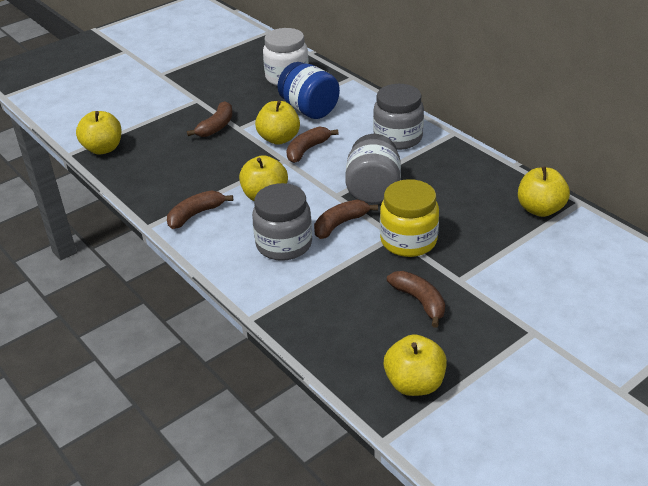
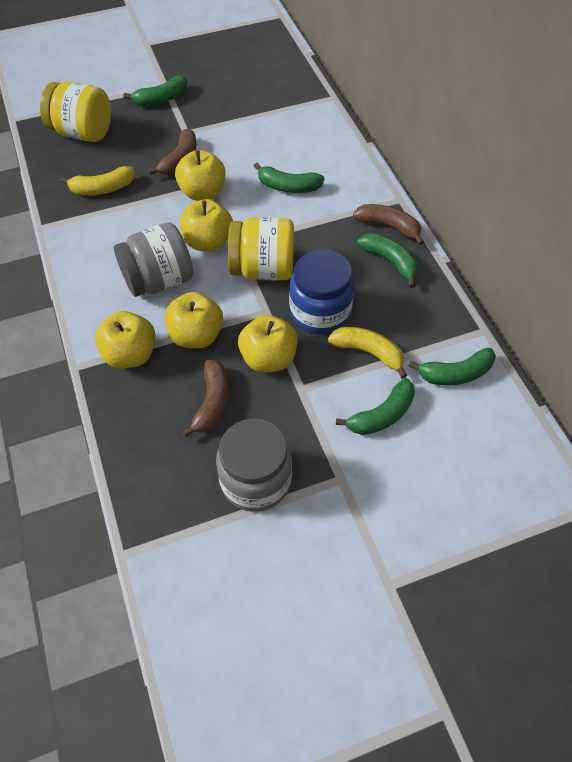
brown banana: [167,190,233,229] [187,101,233,137] [287,127,339,163] [314,200,378,239] [387,271,445,328] = 5 -> [148,129,196,175] [182,359,229,438] [353,204,424,245] = 3
green banana: none = 0 -> [123,75,187,106] [254,163,325,193] [336,378,415,435] [357,233,418,288] [409,348,496,385] = 5
grey jar: [252,183,312,261] [345,134,401,204] [373,84,424,150] = 3 -> [114,222,193,297] [216,419,292,512] = 2
white jar: [263,28,309,86] = 1 -> none = 0
yellow banana: none = 0 -> [60,166,135,195] [328,327,407,379] = 2
yellow jar: [380,179,439,257] = 1 -> [40,81,111,142] [228,217,294,281] = 2

